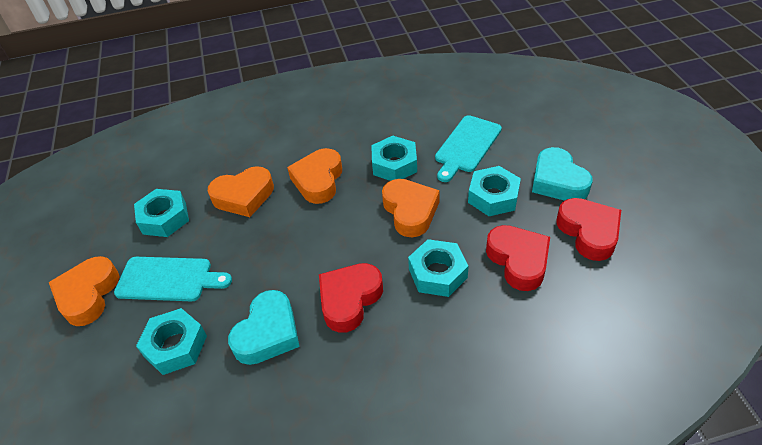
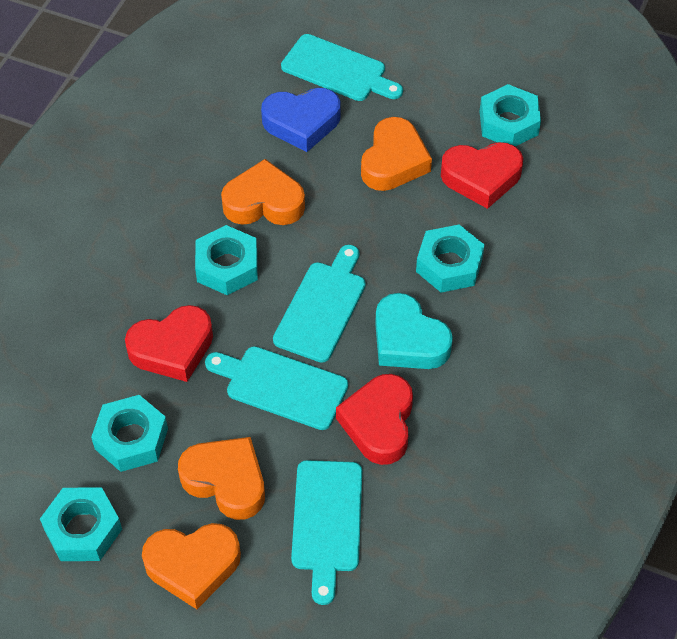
blue heart: none = 0 -> [261,88,341,152] = 1
turquoise cutting board: [114,257,232,301] [435,115,502,182] = 2 -> [205,346,348,430] [273,245,366,362] [281,34,403,101] [291,460,362,605] = 4
turquoise heart: [228,290,300,365] [532,147,593,201] = 2 -> [375,293,453,369] = 1

